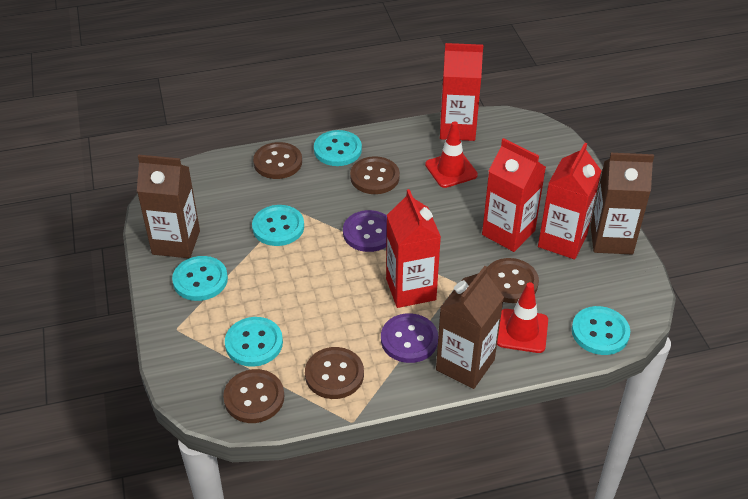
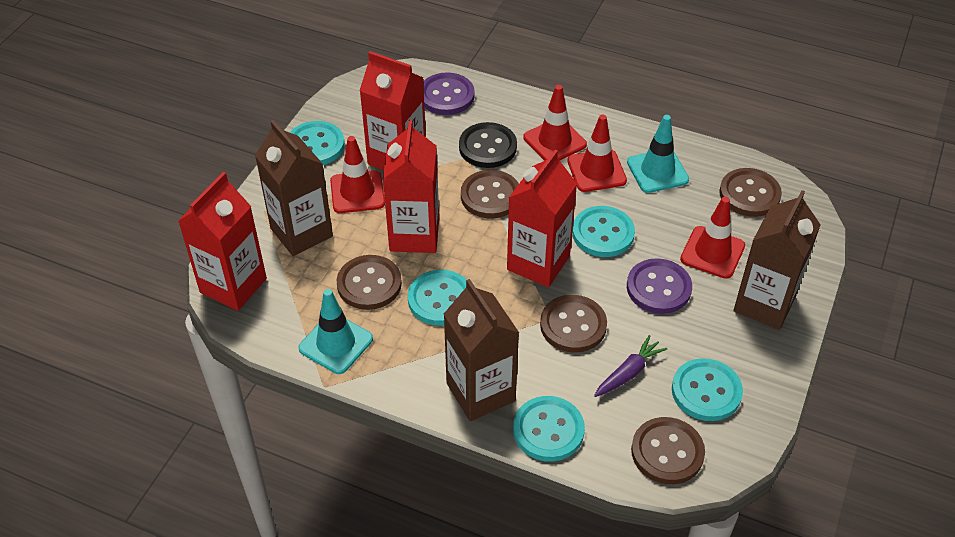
black button: none = 0 -> [459,122,517,168] = 1
purple carrot: none = 0 -> [594,335,668,397] = 1
red traffic cone: [425,121,478,188] [497,282,548,353] = 2 -> [330,136,385,213] [523,85,587,161] [567,115,627,192] [680,197,745,279] = 4
turquoise traffic cone: none = 0 -> [299,289,373,374] [627,115,689,193] = 2

